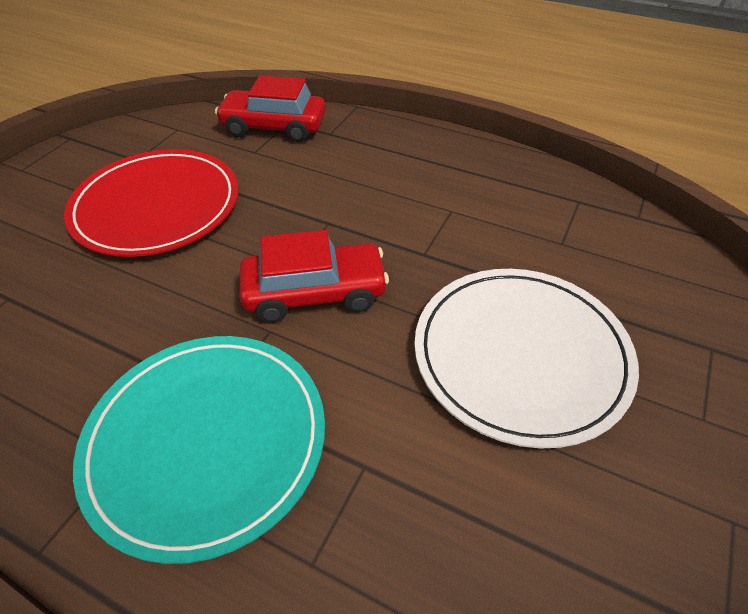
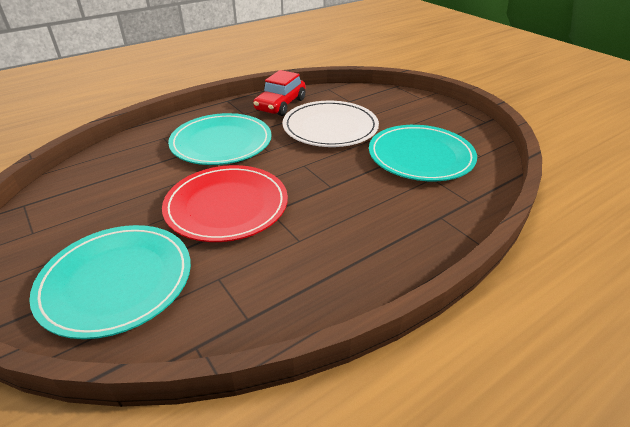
red car: [215,75,326,142] [239,230,389,322] = 2 -> [253,70,305,116] = 1
turquoise plate: [73,336,325,564] = 1 -> [29,225,191,339] [168,113,271,165] [369,125,477,181] = 3

